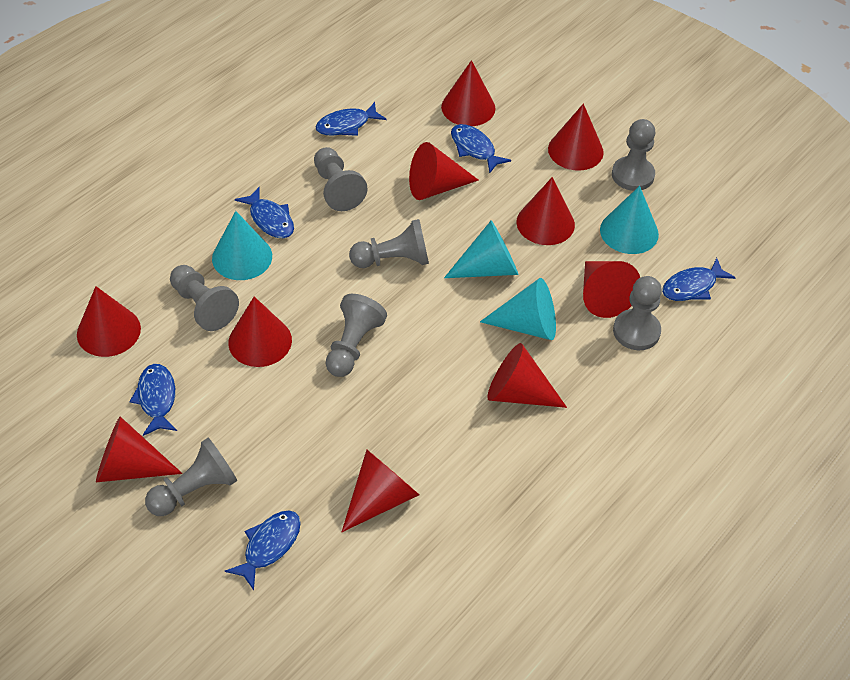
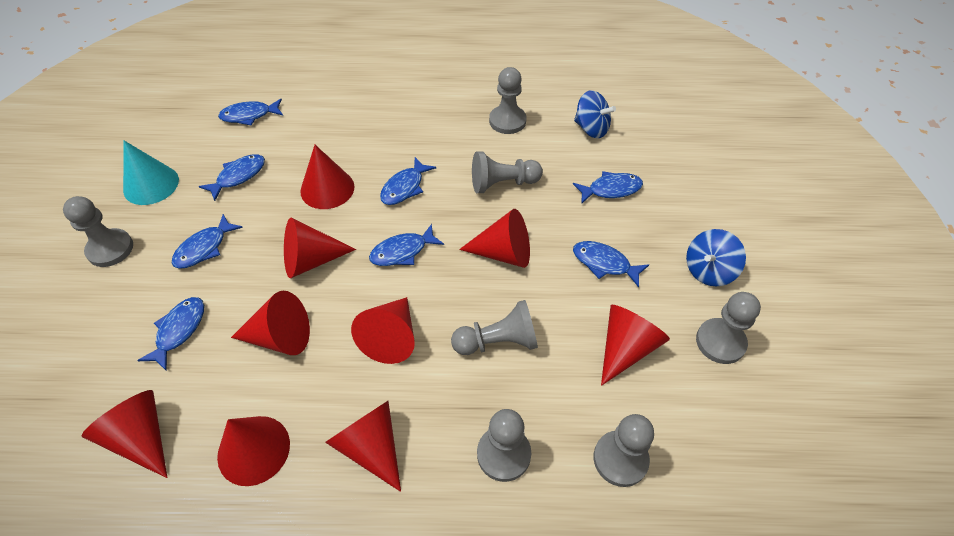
blue fish: [130,364,177,436] [225,511,301,590] [235,187,294,238] [316,102,386,136] [451,124,511,174] [662,258,736,301] = 6 -> [137,297,204,371] [172,214,243,268] [199,154,265,201] [218,99,283,126] [369,224,444,266] [380,157,436,205] [573,171,643,204] [573,241,649,288] = 8
blue spinning top: none = 0 -> [574,90,616,138] [686,229,746,286] = 2
red cone: [77,286,141,357] [96,416,182,482] [228,296,292,367] [342,449,419,532] [409,142,479,200] [441,60,495,126] [487,343,567,408] [516,177,575,245] [548,104,604,171] [583,261,640,318] = 10 -> [81,390,167,478] [217,416,290,486] [231,291,310,355] [284,218,356,278] [300,145,355,209] [325,401,401,492] [351,297,415,364] [459,209,530,268] [601,305,670,386] = 9
turquoise cone: [212,211,272,280] [444,220,518,278] [480,278,556,340] [600,186,659,254] = 4 -> [123,141,179,205] = 1

